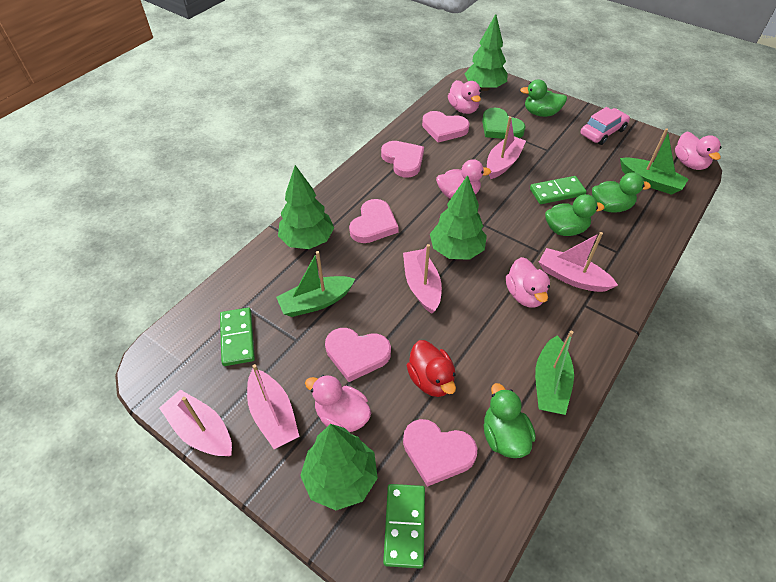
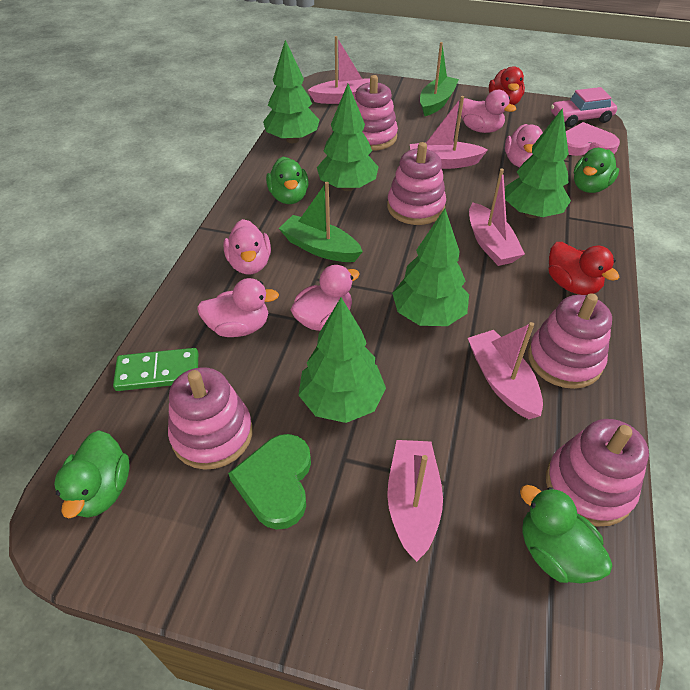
green boat: [276,251,355,317] [535,331,574,415] [620,128,689,195] = 3 -> [279,182,363,262] [420,42,459,116] = 2
green domino: [220,308,255,366] [383,484,425,569] [530,176,587,204] = 3 -> [113,348,198,391] = 1
green tree: [278,165,334,249] [300,424,378,510] [430,175,487,260] [465,14,508,91] = 4 -> [263,40,319,143] [298,297,386,423] [317,84,378,191] [392,209,469,326] [505,108,571,218] = 5
pink heart: [325,328,391,382] [349,199,398,243] [381,141,424,178] [403,419,477,487] [422,111,470,143] = 5 -> [566,122,620,156] = 1
pink stacking toy: none = 0 -> [168,367,253,470] [355,75,398,151] [387,142,446,225] [528,293,612,389] [546,419,649,527] = 5
red duck: [406,340,456,397] = 1 -> [489,66,525,105] [549,242,619,295] = 2

